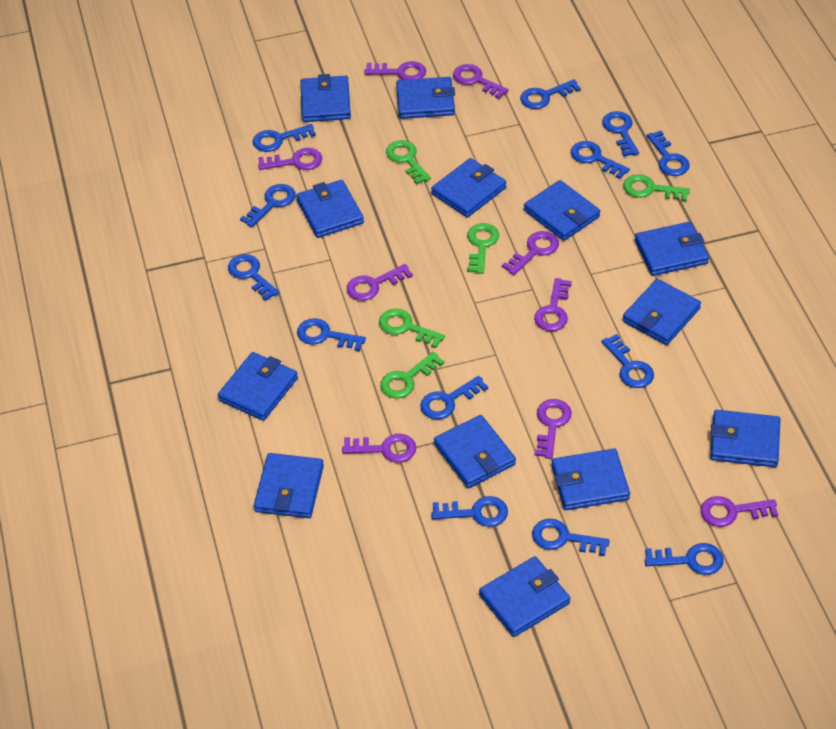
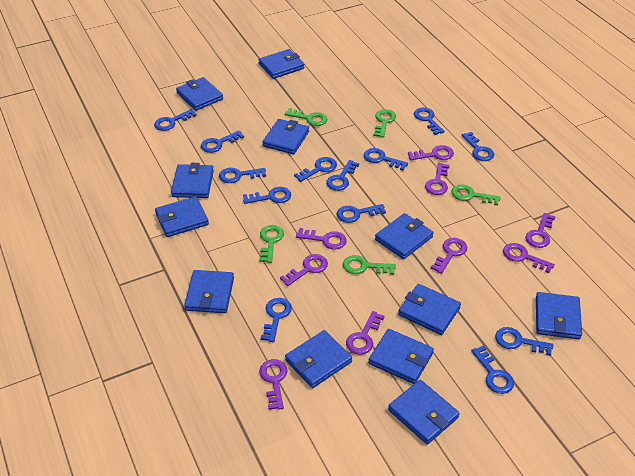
blue wallet: [218,352,298,421] [254,453,324,518] [296,180,364,238] [300,74,351,122] [396,77,455,119] [431,158,506,217] [434,415,516,488] [479,556,570,637] [524,180,600,241] [552,448,630,510] [623,279,701,345] [635,222,709,276] [710,410,781,467] = 13 -> [155,196,209,237] [171,163,214,198] [176,77,223,111] [184,270,234,313] [258,49,304,79] [262,119,309,154] [285,330,352,388] [368,329,434,384] [375,213,434,259] [388,380,460,444] [398,284,461,335] [536,292,582,339] = 12

